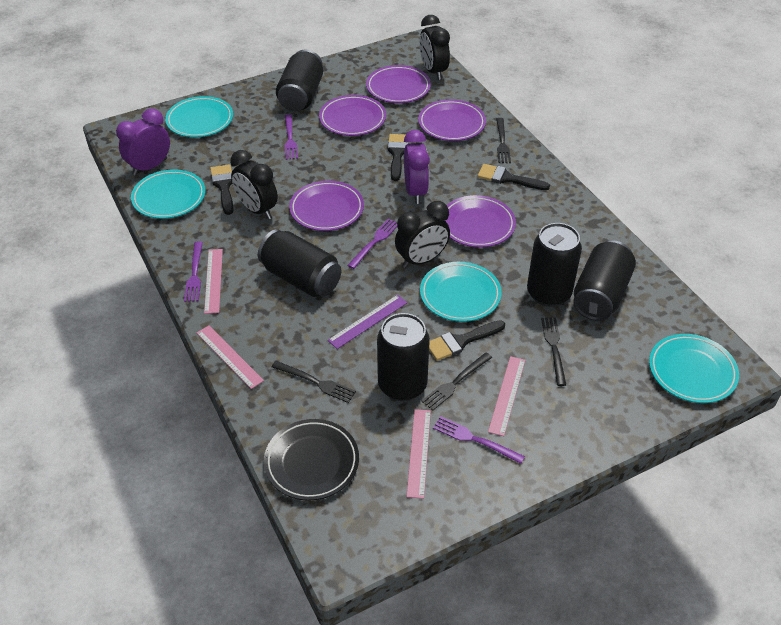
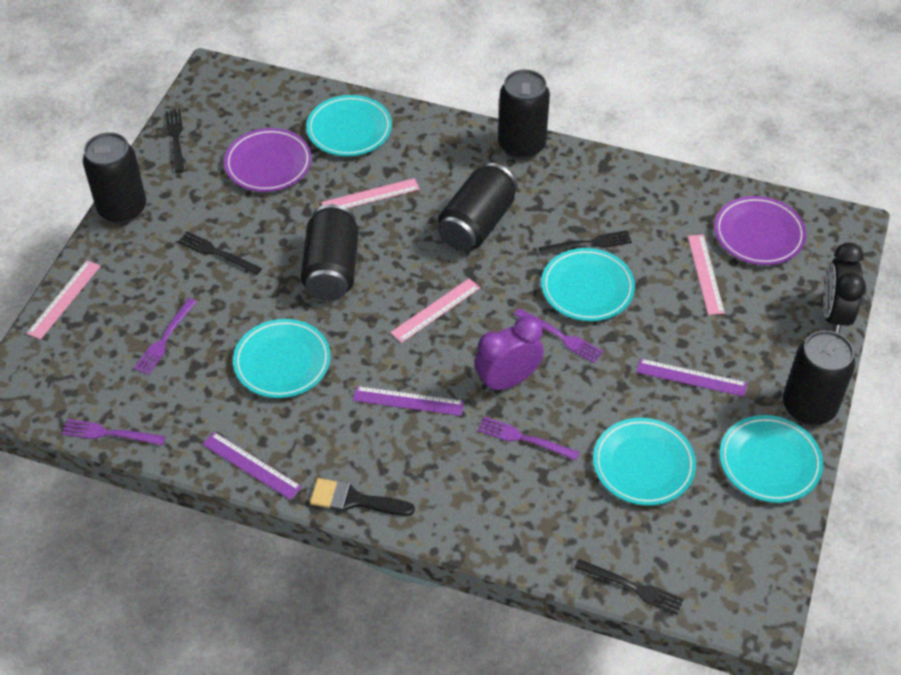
black brush: [210,164,234,215] [388,134,409,181] [429,320,505,361] [478,164,550,190] = 4 -> [310,478,415,516] = 1
black clock: [230,150,278,219] [395,201,450,268] [420,15,450,80] = 3 -> [823,242,866,333] = 1
black plate: [264,419,359,501] = 1 -> none = 0
purple clock: [116,108,170,176] [404,130,430,204] = 2 -> [475,316,544,393] = 1
purple plate: [289,181,364,231] [319,95,386,136] [366,65,431,103] [418,99,486,141] [445,195,516,247] = 5 -> [224,128,312,192] [715,196,806,265] = 2
purple ruler: [328,295,407,349] = 1 -> [202,432,302,500] [353,386,464,416] [637,358,747,397] = 3
turquoise plate: [131,170,206,219] [165,96,233,137] [420,262,502,322] [649,334,739,403] = 4 -> [233,319,331,398] [306,95,392,156] [541,248,635,321] [593,418,696,506] [719,415,823,503] = 5

